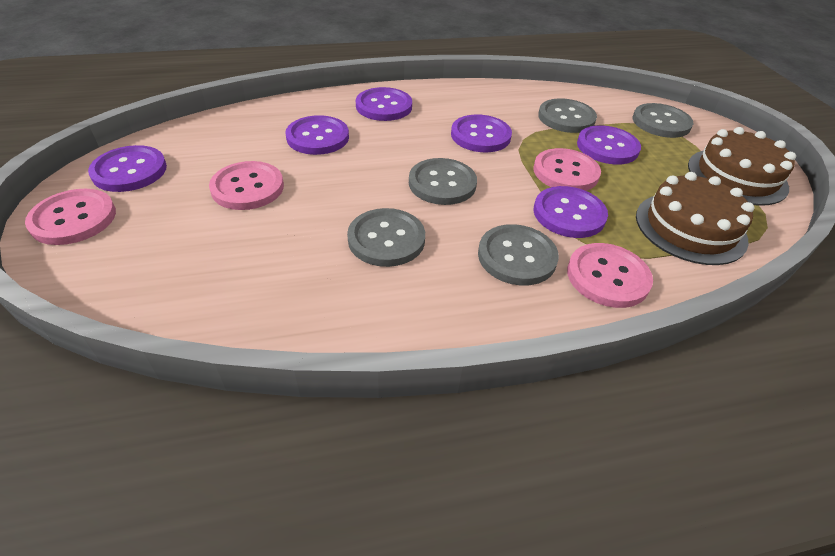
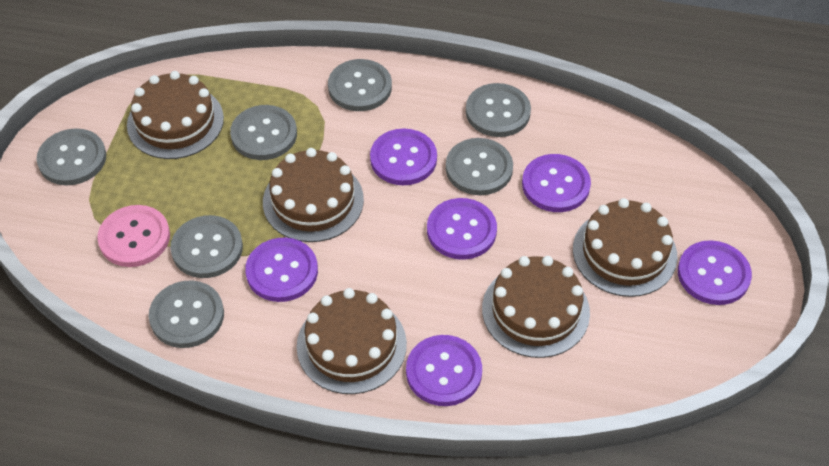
brown cake: [636,172,754,265] [688,127,796,206] = 2 -> [127,71,224,159] [263,148,364,242] [297,288,407,394] [482,256,590,358] [573,198,677,297] = 5
grey button: [347,208,425,267] [409,158,477,205] [478,224,559,286] [538,98,597,133] [633,103,694,138] = 5 -> [37,128,106,185] [149,281,224,348] [170,215,243,278] [230,105,297,160] [328,59,392,111] [446,138,513,195] [466,83,531,137] = 7
pink button: [25,189,116,245] [209,161,284,210] [533,148,601,191] [567,243,653,308] = 4 -> [97,205,170,267] = 1

